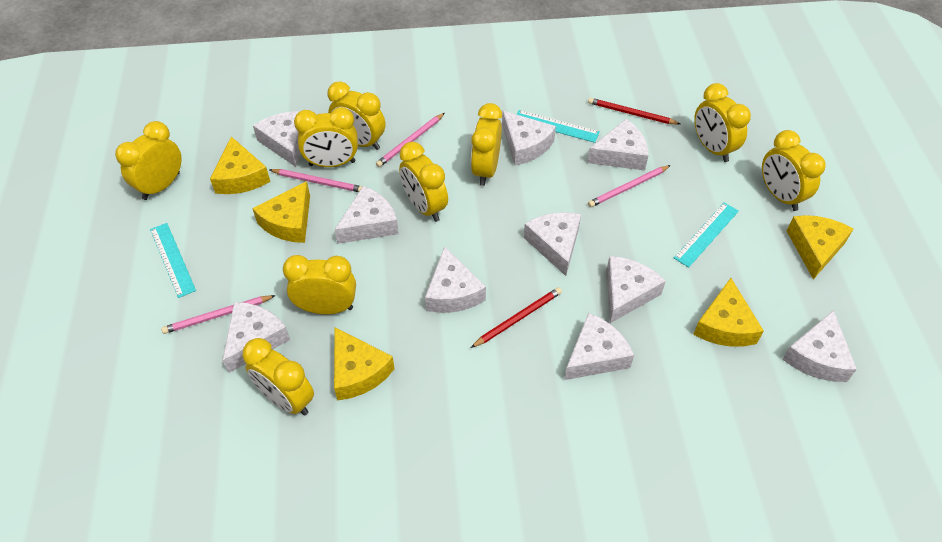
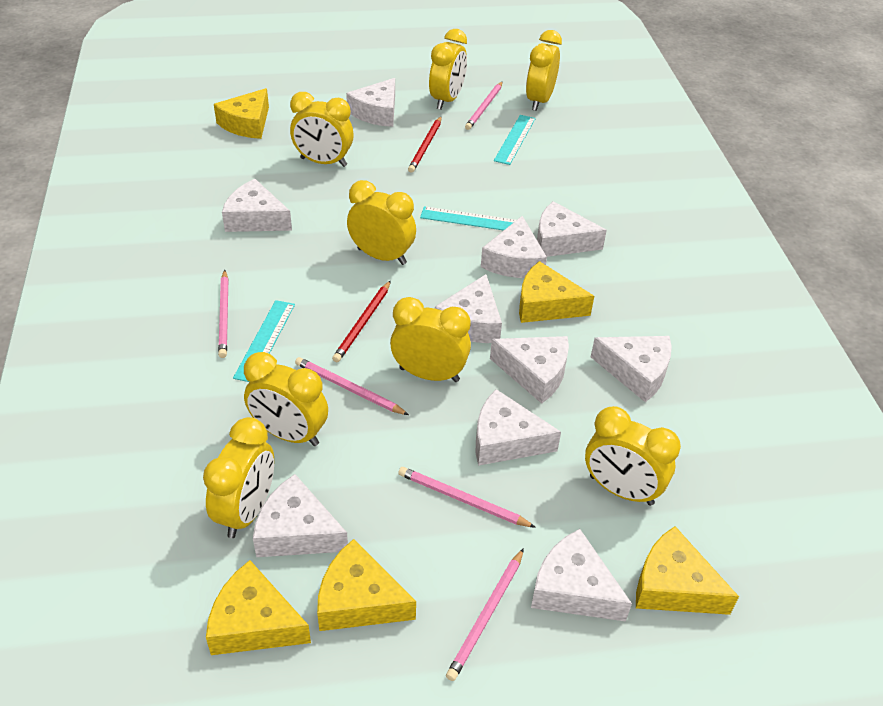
pink pencil: [161,295,276,334] [269,169,363,192] [376,113,445,167] [588,165,671,207] = 4 -> [218,270,229,358] [295,357,409,415] [398,467,536,528] [446,548,524,681] [465,81,503,130] = 5
yellow clock: [115,121,182,200] [243,338,314,416] [283,255,356,314] [294,107,358,167] [328,82,385,150] [399,142,448,222] [471,103,502,186] [694,83,751,162] [762,130,826,211] = 9 -> [203,417,274,538] [244,352,328,446] [290,92,354,167] [347,180,416,265] [390,297,471,382] [429,29,467,110] [526,30,562,111] [585,406,681,506] = 8

